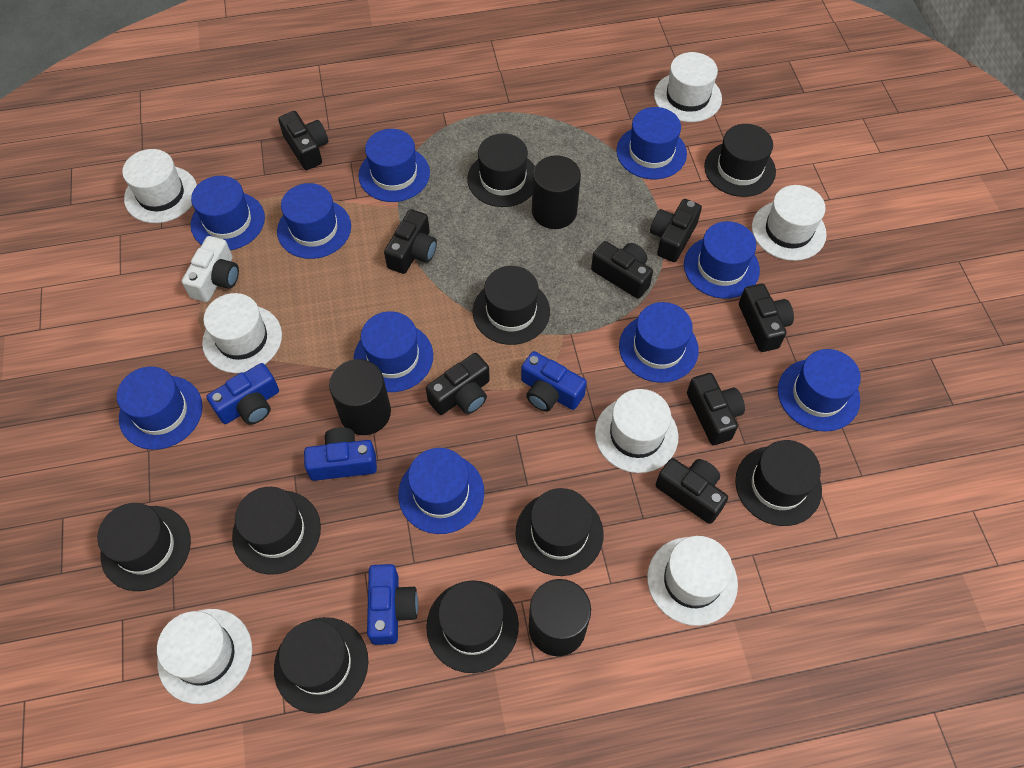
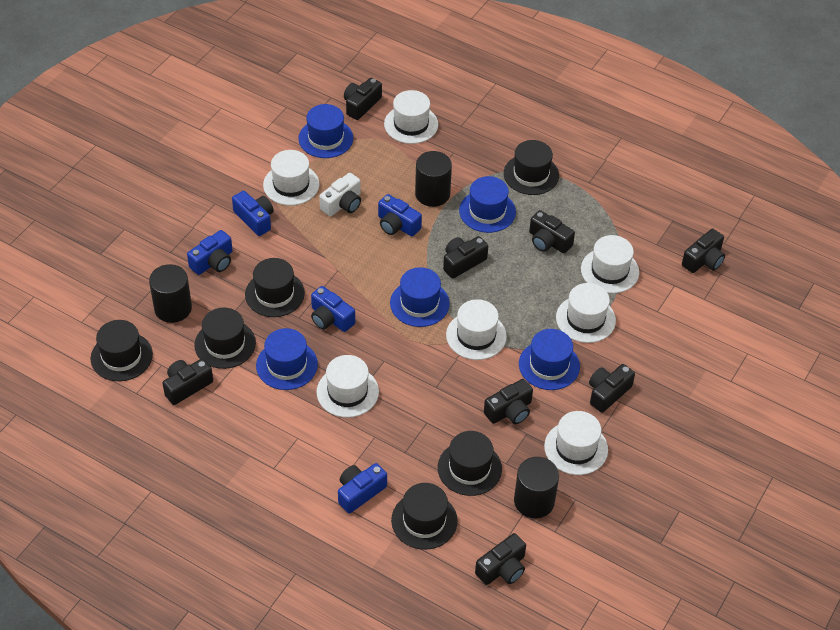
black hat: [97,503,191,591] [232,487,321,575] [274,617,368,714] [426,581,519,673] [467,133,535,207] [473,266,550,345] [516,488,604,576] [704,124,776,197] [735,440,822,526] = 9 -> [91,320,153,381] [194,308,256,369] [245,258,305,317] [391,483,458,550] [438,431,502,496] [504,140,559,195] = 6
blue camera: [206,363,279,425] [304,427,377,481] [367,564,418,645] [521,351,587,412] = 4 -> [187,230,233,275] [232,191,274,236] [311,286,355,332] [338,463,387,513] [378,194,422,236] = 5
blue hat: [117,366,203,450] [191,176,265,250] [277,183,351,259] [353,311,433,392] [358,129,430,202] [398,448,484,534] [616,107,687,179] [619,302,699,383] [684,221,760,299] [778,349,861,432] = 10 -> [256,328,318,390] [299,104,353,158] [390,267,450,327] [459,176,516,233] [519,329,580,390] = 5

